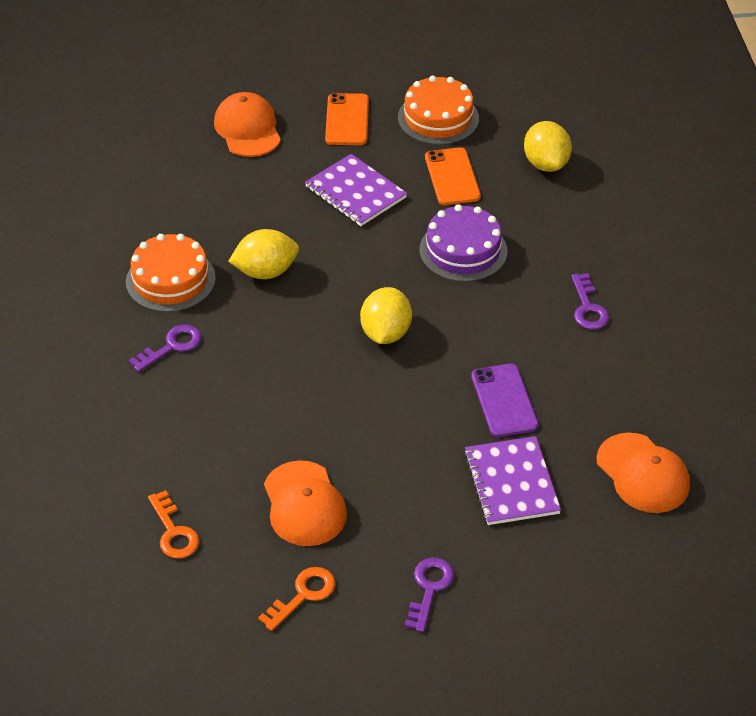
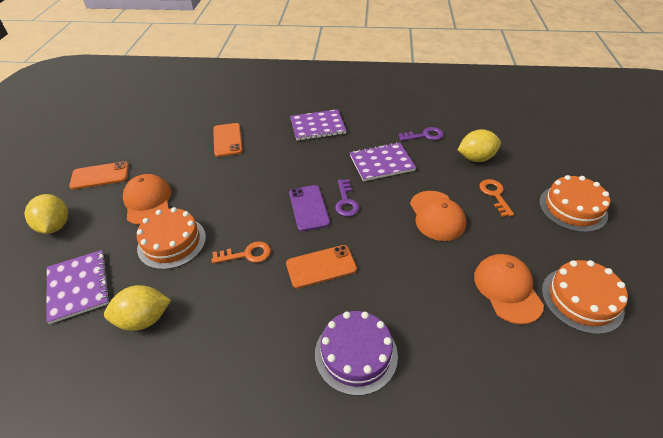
orange cake: [126,234,216,312] [398,75,479,145] = 2 -> [137,207,206,269] [539,175,610,232] [542,260,628,334] = 3
orange phone: [325,93,369,145] [425,147,481,205] = 2 -> [69,161,129,190] [213,123,243,157] [286,245,357,288] = 3
purple key: [129,324,201,372] [405,558,454,632] [571,273,609,330] = 3 -> [335,179,359,216] [399,127,444,141] = 2
purple notebook: [305,154,407,226] [464,436,561,525] = 2 -> [46,250,110,324] [290,109,347,141] [350,142,416,181] = 3

